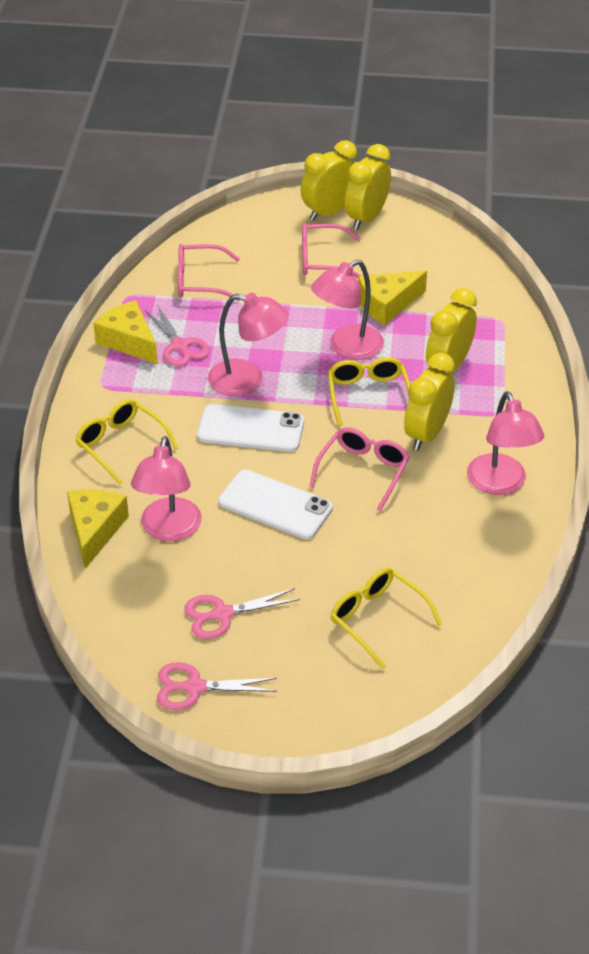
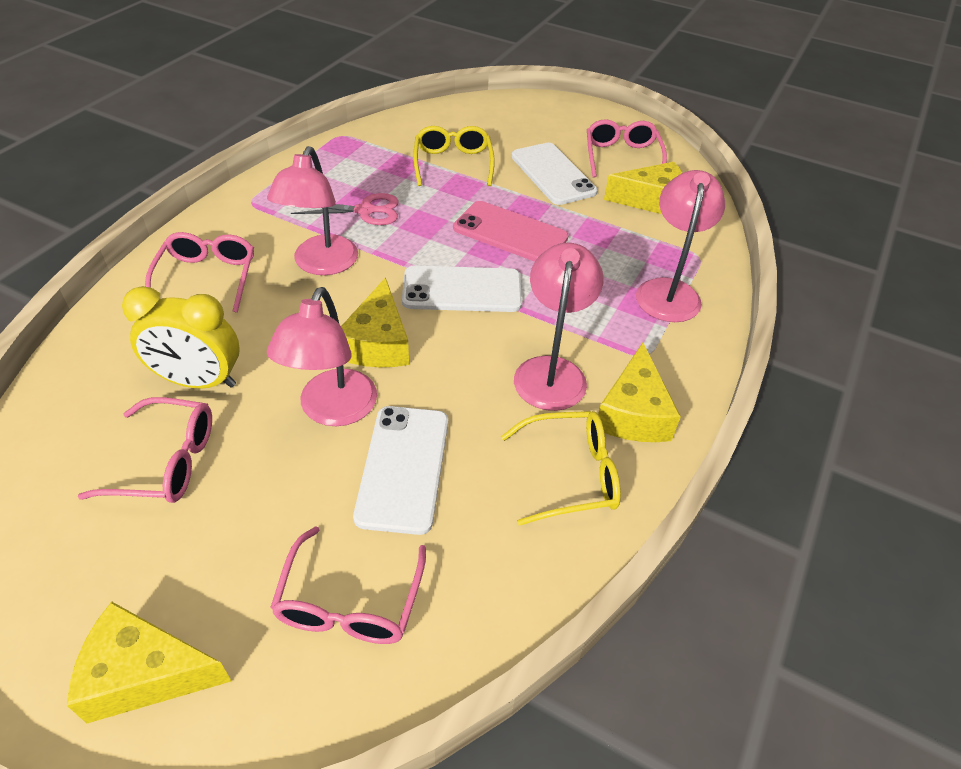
pink glasses: [178,244,240,301] [302,223,362,278] [310,427,410,512] = 3 -> [78,397,212,503] [145,232,254,313] [270,526,426,644] [587,119,667,178] = 4
pink phone: none = 0 -> [453,201,569,262] = 1
pink scissors: [145,305,210,367] [157,662,277,710] [184,588,300,639] = 3 -> [291,193,399,225] = 1
white phone: [197,404,304,452] [218,470,333,539] = 2 -> [353,406,448,535] [402,266,522,312] [511,143,598,205] = 3
yellow cheese: [67,489,129,569] [93,300,158,364] [358,270,427,325] = 3 -> [67,602,231,723] [341,277,409,367] [598,343,681,442] [604,162,682,214] = 4
yellow clock: [301,140,357,221] [345,144,391,230] [404,353,455,451] [426,288,477,373] = 4 -> [122,286,240,389] = 1
yellow glasses: [75,399,178,485] [328,357,411,426] [330,568,442,669] = 3 -> [413,126,495,186] [501,411,621,526] = 2

